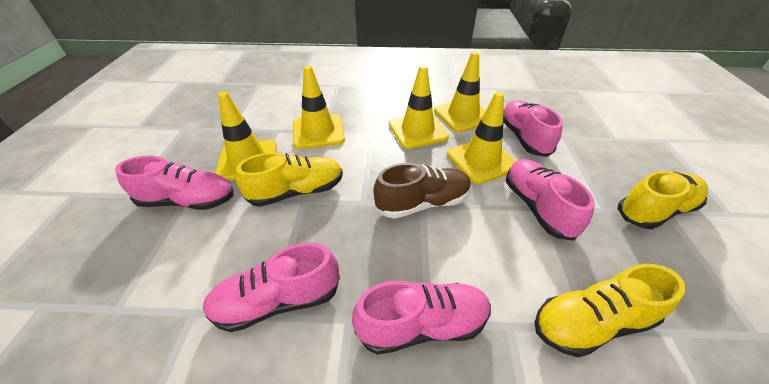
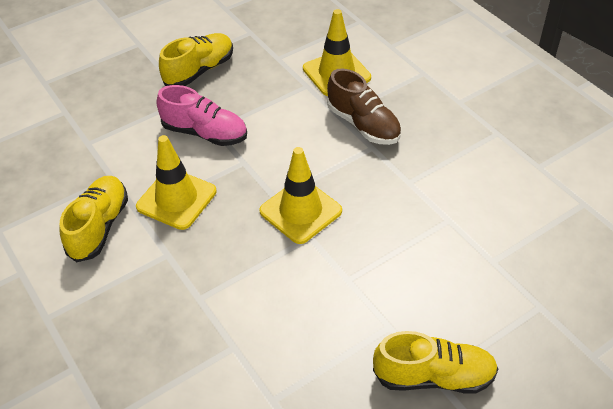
pink shoe: [115,156,234,210] [203,243,340,332] [352,280,491,355] [503,100,563,157] [506,159,595,241] = 5 -> [156,85,247,146] = 1
yellow traffic cone: [215,92,277,181] [293,66,345,149] [389,65,449,149] [434,51,486,132] [447,92,516,184] = 5 -> [136,135,216,230] [259,147,342,244] [303,9,371,96] = 3

